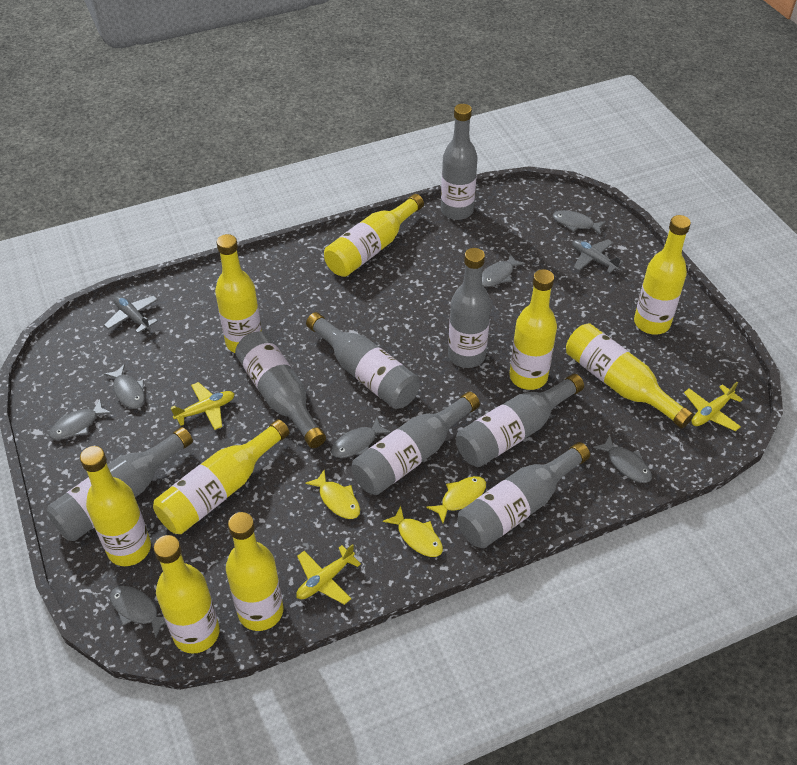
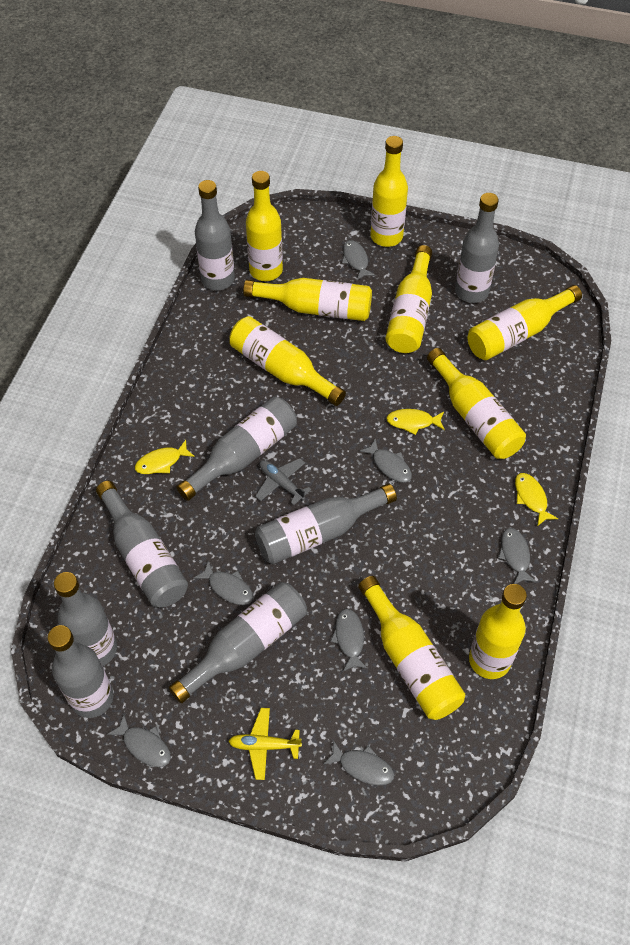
grey plane: [104,296,158,333] [572,239,624,273] = 2 -> [255,458,312,505] = 1
yellow plane: [171,382,235,430] [296,544,361,605] [684,382,743,431] = 3 -> [228,708,302,780] = 1

